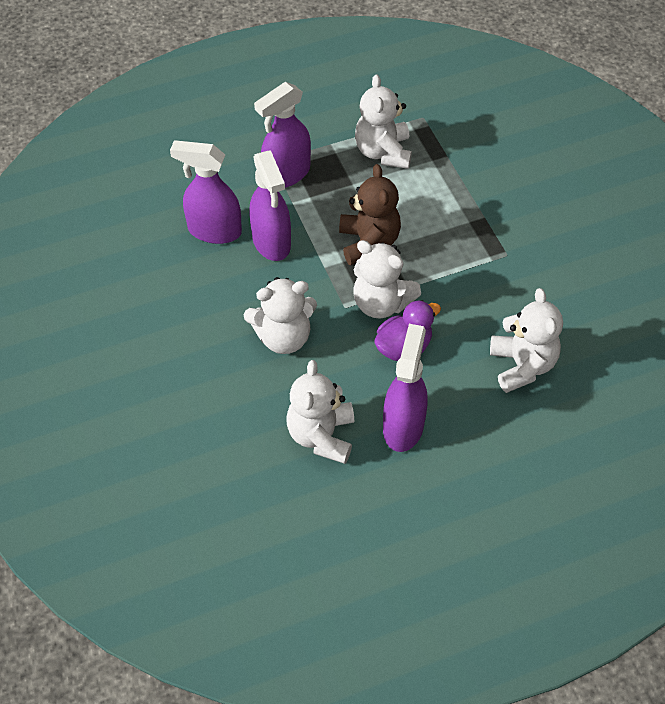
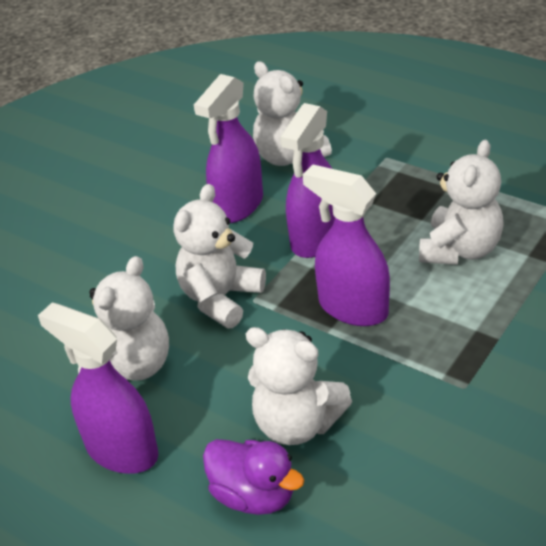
brown teddy bear: [339,164,401,266] = 1 -> none = 0

